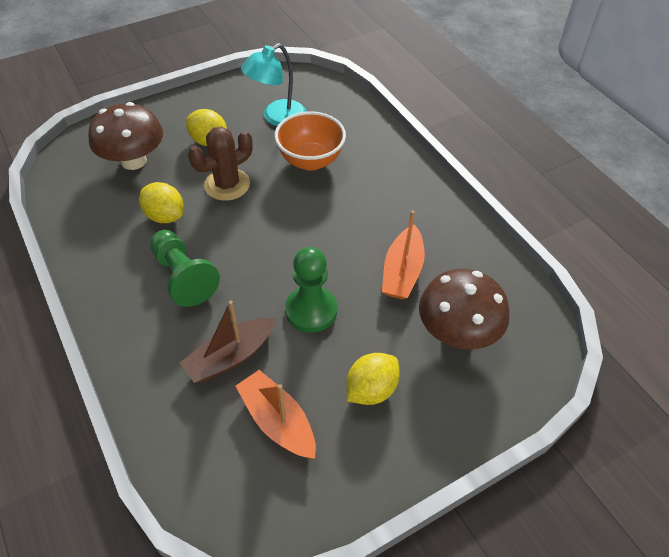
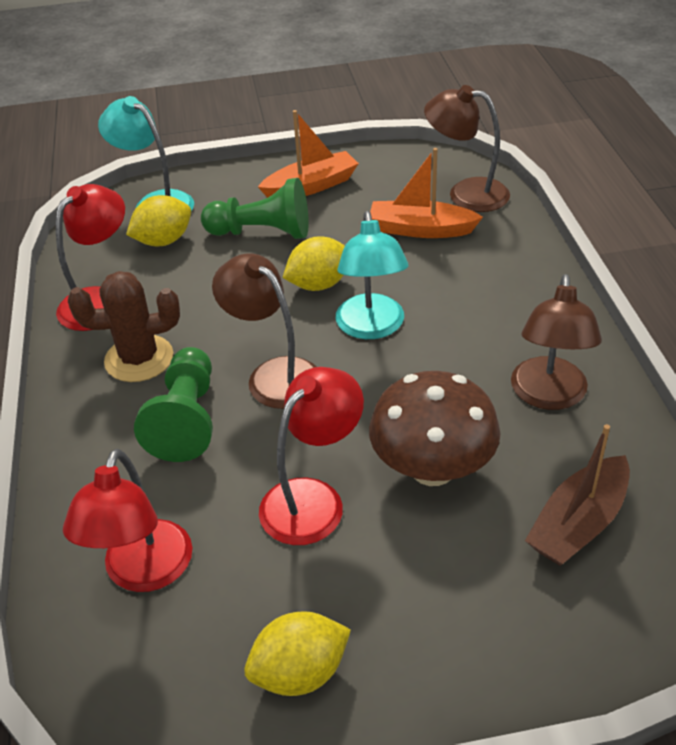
brown lamp: none = 0 -> [212,253,316,409] [424,85,510,212] [511,274,602,410] = 3
brown mushroom: [88,102,163,170] [419,269,510,349] = 2 -> [369,371,501,486] = 1
orange bowl: [274,111,346,171] = 1 -> none = 0
red lamp: none = 0 -> [56,184,125,331] [63,449,192,592] [259,367,364,545] = 3
turquoise lamp: [241,43,306,126] = 1 -> [98,96,194,211] [336,211,408,339] = 2

